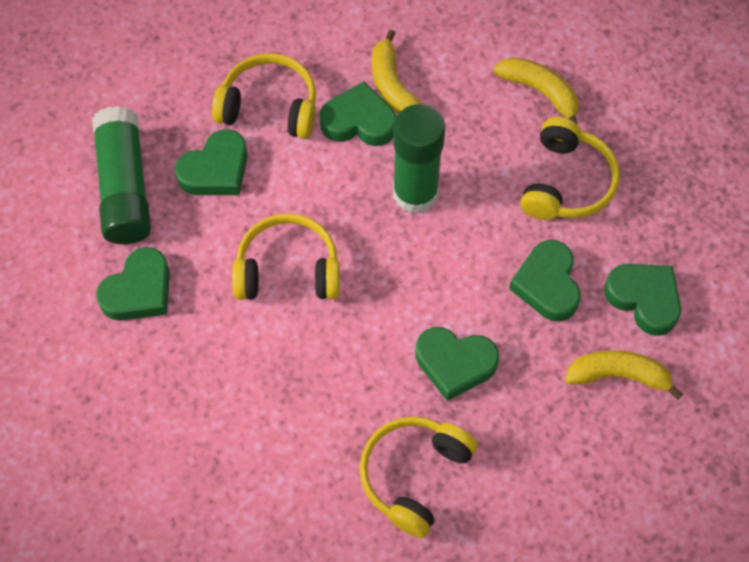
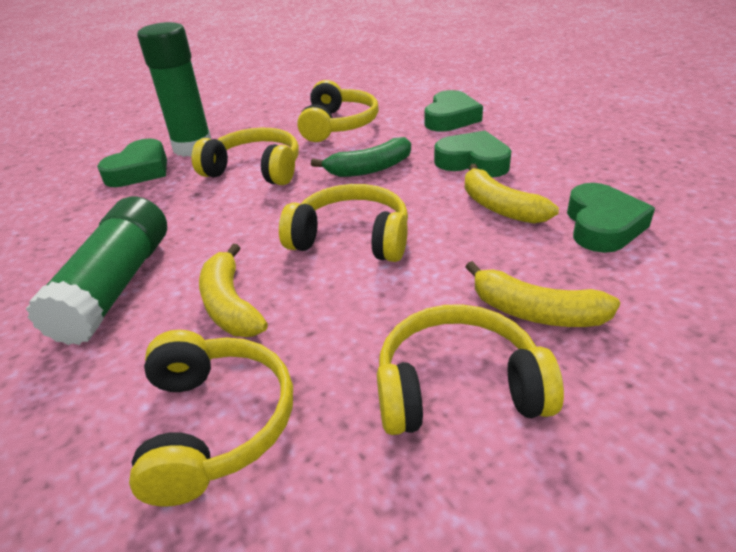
green banana: none = 0 -> [311,137,411,177] = 1
green heart: [96,247,170,321] [175,129,248,195] [320,81,396,146] [416,327,499,401] [509,240,581,321] [604,264,681,336] = 6 -> [97,138,167,187] [425,90,483,132] [434,131,511,177] [567,183,655,253] = 4
yellow headphones: [212,53,316,139] [232,213,340,300] [359,416,478,538] [520,117,620,220] = 4 -> [129,330,293,506] [192,128,299,185] [279,184,408,262] [297,80,379,142] [377,304,564,435] = 5

